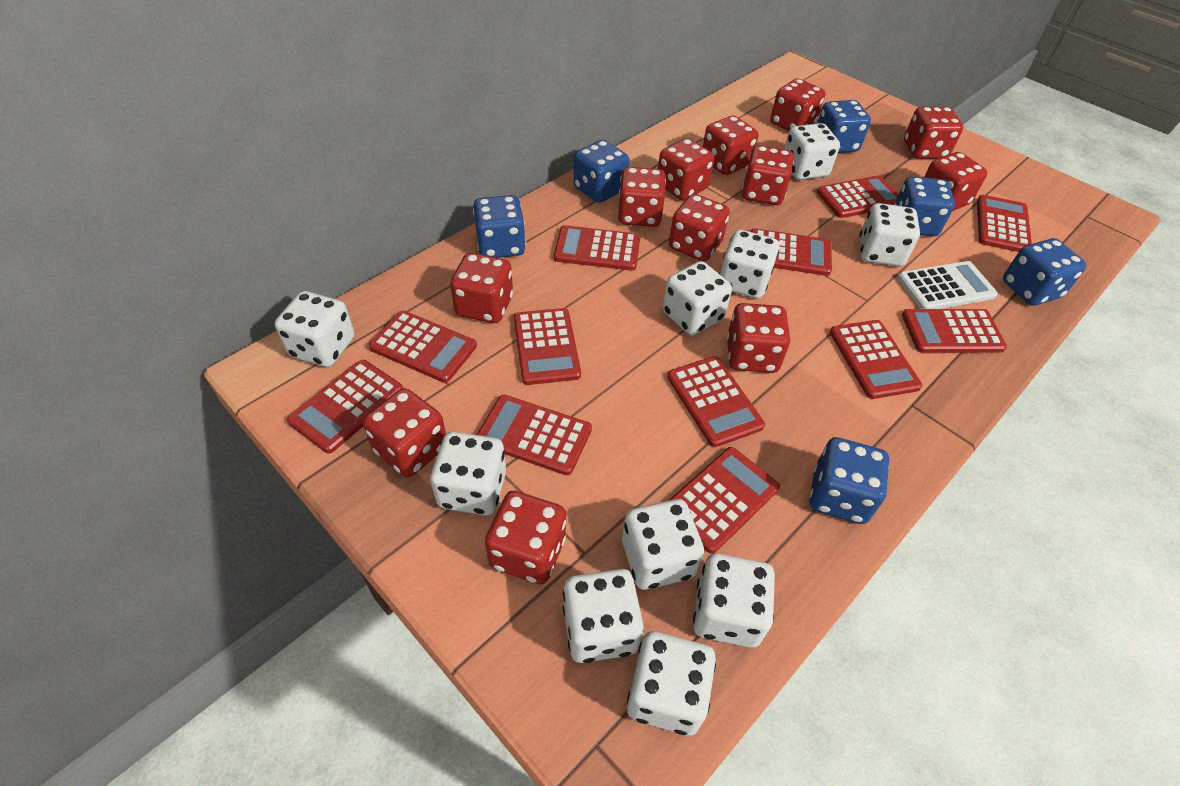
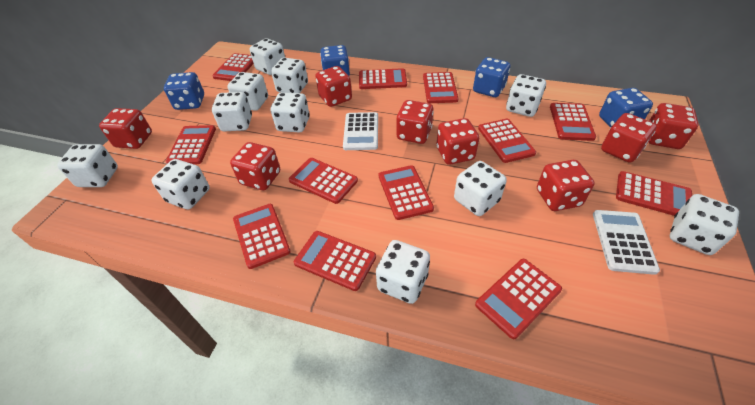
blue dice: [473,195,526,258] [574,140,629,203] [810,437,889,524] [817,100,871,153] [894,176,955,236] [1003,238,1087,306] = 6 -> [164,72,204,110] [320,45,350,76] [473,57,510,97] [599,88,653,127] = 4
red dice: [363,388,446,478] [450,253,513,323] [485,491,566,585] [617,167,666,227] [658,138,714,201] [669,194,730,261] [703,116,758,175] [727,303,790,373] [742,145,794,205] [770,78,825,131] [904,107,963,159] [924,152,987,211] = 12 -> [99,108,152,149] [230,142,280,190] [315,66,352,107] [396,100,434,144] [436,118,479,165] [537,160,595,211] [601,113,657,163] [648,103,699,149] = 8
white calculator: [897,261,998,309] = 1 -> [343,112,378,150] [593,210,660,275] = 2
white dice: [275,291,355,367] [430,432,506,516] [563,569,644,663] [622,499,704,590] [627,631,716,735] [663,261,732,335] [693,553,775,648] [719,230,779,299] [784,123,840,180] [859,203,920,267] = 10 -> [57,144,118,187] [151,159,210,209] [212,92,252,131] [228,72,268,111] [250,38,285,75] [271,57,308,93] [271,92,310,133] [376,240,430,304] [454,161,507,216] [506,74,546,117] [669,194,739,255] = 11

